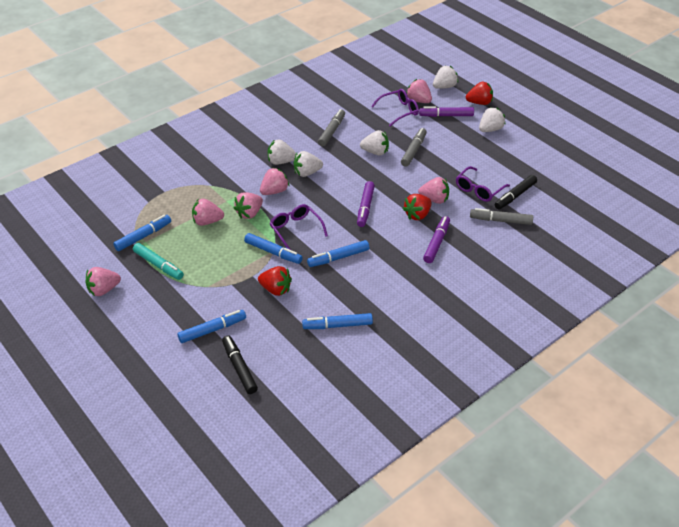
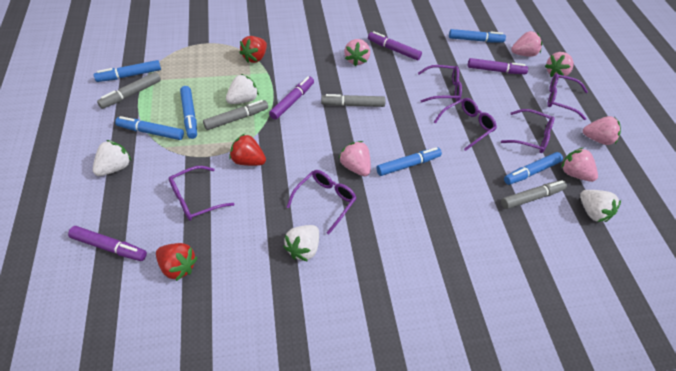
black marker: [222,335,258,394] [495,175,537,210] = 2 -> none = 0
blue marker: [113,215,171,251] [177,310,246,343] [244,233,303,264] [302,313,373,329] [307,240,369,267] = 5 -> [94,60,161,82] [115,116,184,140] [180,86,197,139] [376,147,442,176] [449,29,506,42] [504,152,563,185] = 6
grey marker: [318,109,345,146] [401,128,427,166] [470,208,533,225] = 3 -> [97,72,161,109] [203,100,268,130] [321,94,385,107] [501,180,567,209] = 4
purple glasses: [270,204,328,250] [371,89,419,126] [456,166,510,202] = 3 -> [169,166,234,221] [287,170,356,235] [418,65,462,103] [434,98,497,151] [501,109,555,153] [547,73,588,120] = 6
purple marker: [357,181,375,227] [419,107,474,117] [423,216,450,263] = 3 -> [68,226,147,261] [269,76,314,120] [368,31,422,60] [468,58,528,74] = 4
turquoise marker: [133,243,184,280] = 1 -> none = 0
white strawberry: [268,140,296,165] [294,151,323,177] [360,130,389,156] [433,66,458,89] [479,107,506,132] = 5 -> [93,140,131,176] [226,74,259,104] [283,225,319,262] [580,190,621,222] = 4

